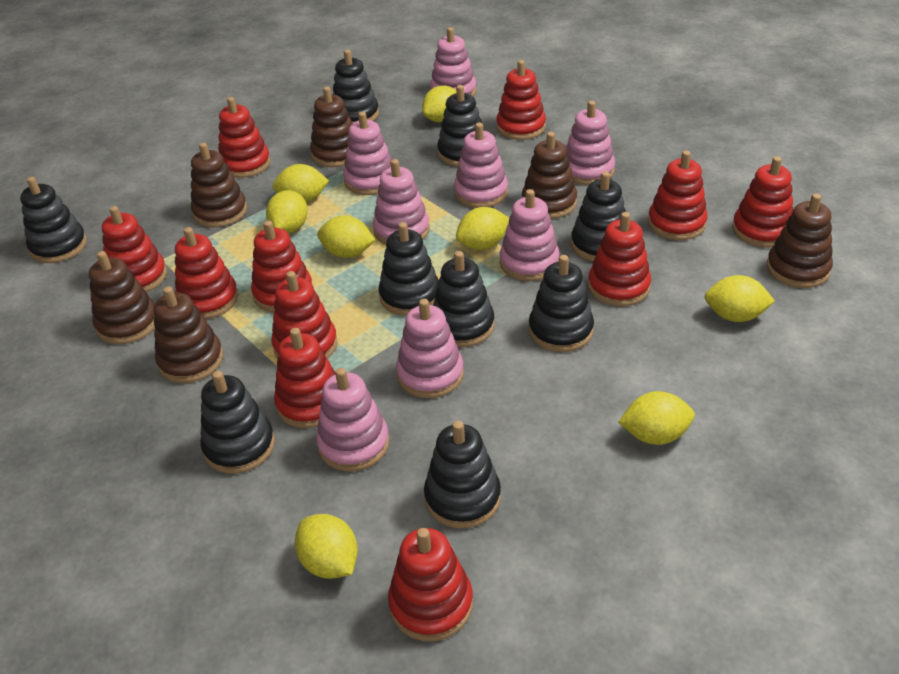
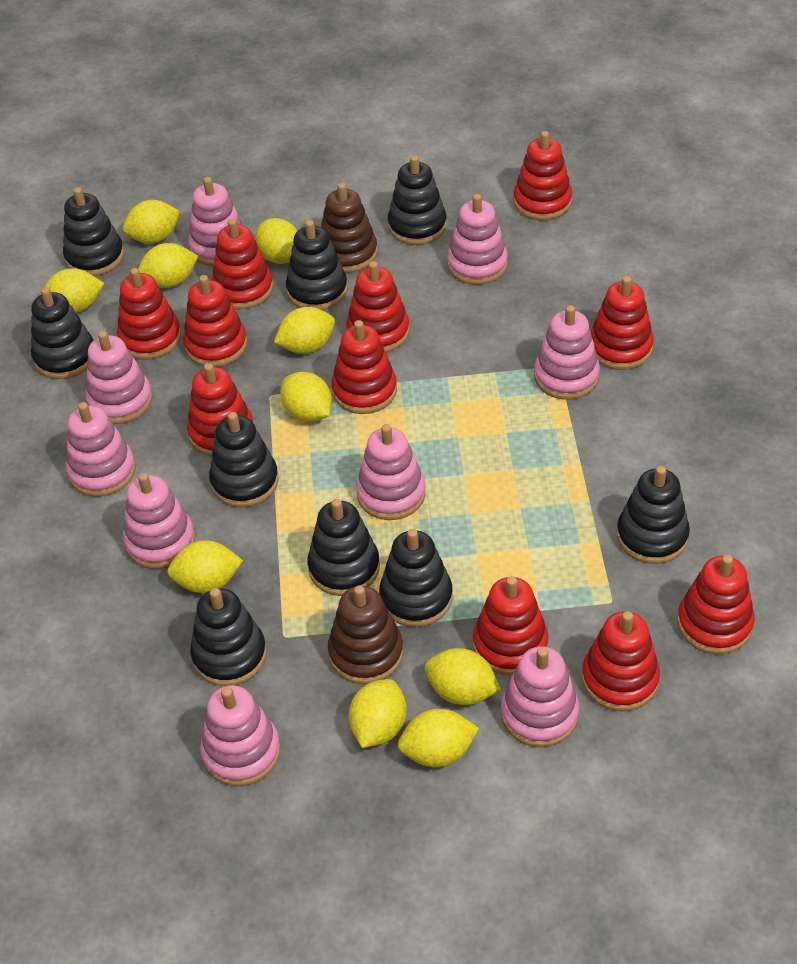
brown stacking toy: [89,251,155,344] [154,286,223,383] [191,142,247,227] [310,86,352,167] [522,132,577,219] [767,193,833,288] = 6 -> [321,183,378,273] [328,585,404,684] = 2
pink stacking toy: [316,368,389,471] [343,112,392,195] [373,159,430,245] [396,299,464,398] [430,27,477,96] [454,123,508,208] [500,189,560,281] [566,101,615,185] = 8 -> [66,402,136,497] [86,331,152,424] [123,473,195,569] [188,177,243,266] [200,685,280,786] [356,424,426,520] [447,194,508,285] [501,646,579,747] [534,305,600,400] = 9
yellow lemon: [266,190,308,233] [273,164,329,203] [295,514,358,579] [317,215,375,258] [422,85,456,122] [456,207,509,250] [618,391,695,445] [704,275,775,322] = 8 -> [45,268,104,313] [122,200,181,243] [138,243,198,288] [167,540,243,593] [255,218,297,264] [274,307,335,354] [280,372,332,422] [349,679,407,748] [398,709,479,767] [425,648,501,705] = 10

